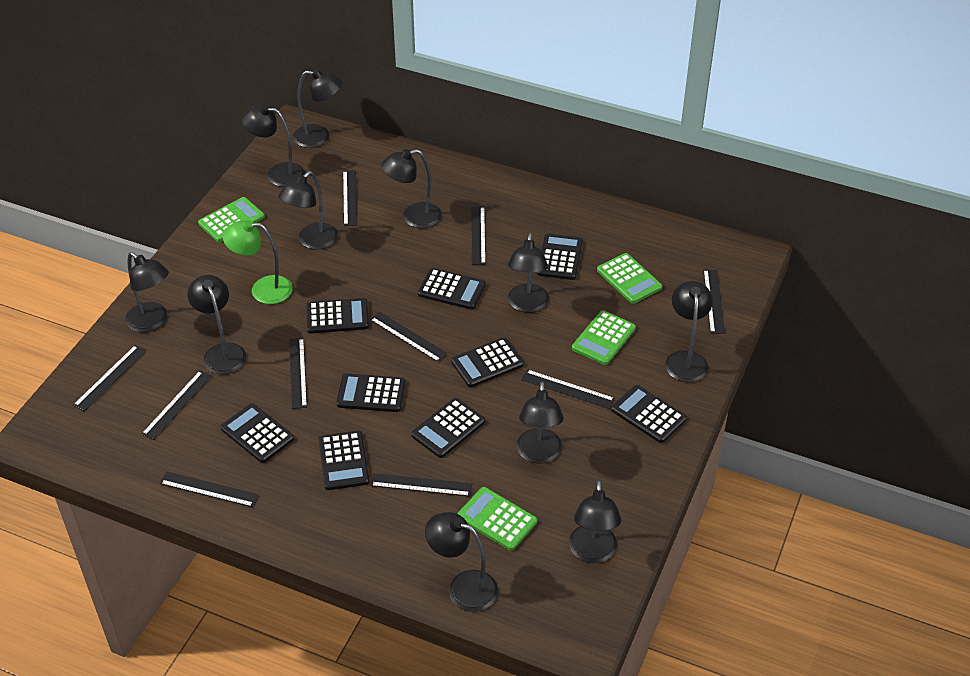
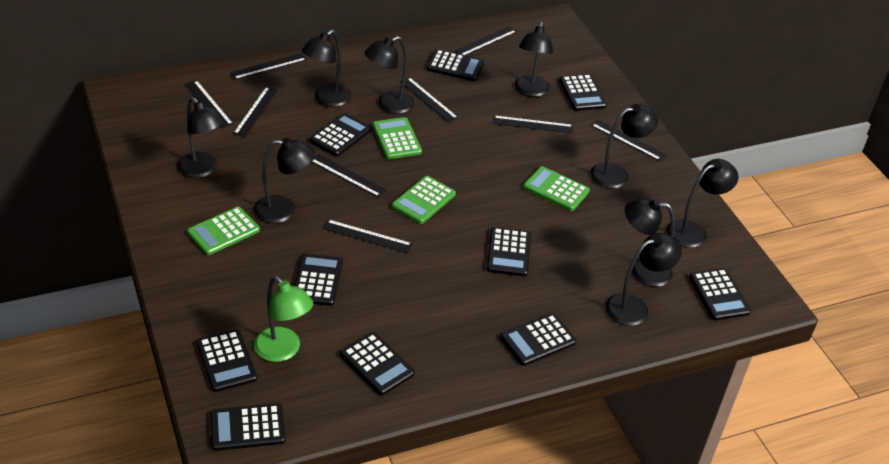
black calculator: [220,403,294,463] [306,298,369,334] [318,431,369,490] [336,373,406,412] [411,398,485,458] [418,268,486,310] [451,337,524,387] [537,234,583,280] [611,385,687,443] = 9 -> [196,329,257,392] [210,403,286,451] [294,253,343,306] [310,113,371,156] [340,332,415,395] [427,49,484,81] [487,227,531,276] [500,313,576,366] [559,74,607,111] [689,268,751,320] = 10
black lamp: [125,252,169,332] [187,275,247,374] [242,104,305,187] [278,171,338,250] [293,69,342,148] [381,149,442,228] [425,512,498,612] [508,233,549,313] [517,382,564,464] [569,480,621,563] [665,281,713,382] = 11 -> [177,97,225,178] [254,138,315,223] [302,30,352,107] [365,36,415,114] [514,22,553,97] [590,104,658,189] [605,233,682,326] [625,198,675,287] [666,159,739,248] = 9
black ruler: [73,345,147,411] [142,371,212,440] [160,471,259,507] [289,338,307,409] [343,170,357,226] [370,312,448,362] [370,473,472,497] [471,206,486,265] [522,369,615,409] [703,270,725,334] = 10 -> [186,80,233,128] [230,53,307,80] [233,87,278,137] [312,154,386,197] [323,219,412,253] [400,77,458,122] [455,26,517,55] [493,115,573,133] [591,119,666,161] = 9

